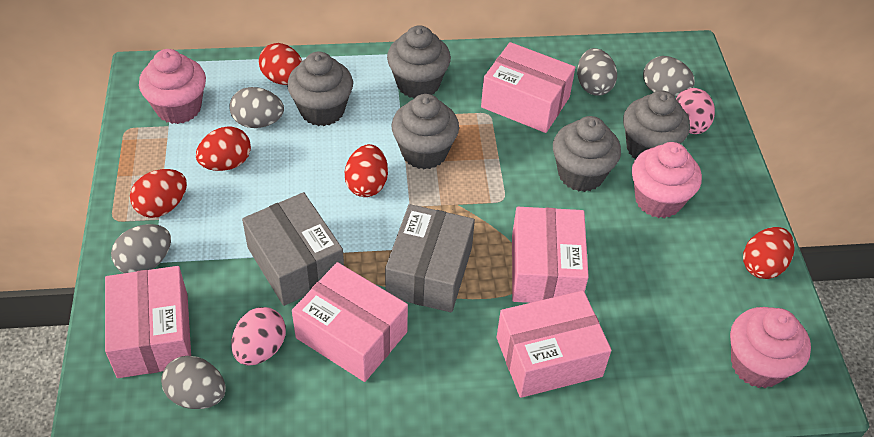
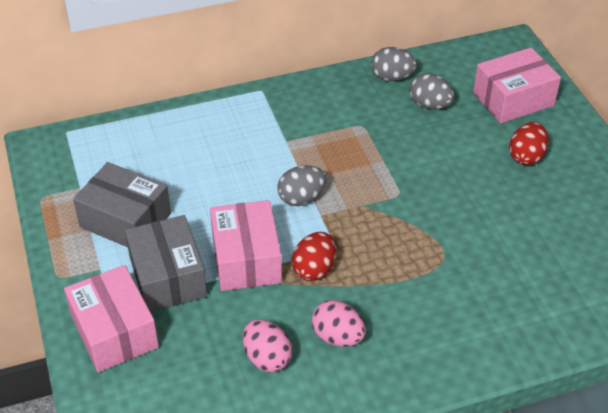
grey cupcake: [287,52,353,126] [387,25,451,98] [391,94,459,169] [553,116,621,192] [623,91,690,159] = 5 -> none = 0
grey egg: [111,224,171,273] [161,356,226,409] [229,87,284,128] [577,48,617,96] [643,56,695,96] = 5 -> [278,165,326,206] [371,47,417,81] [409,73,454,110] = 3
pink box: [105,266,191,378] [292,262,408,382] [481,42,575,133] [497,291,611,398] [512,207,589,303] = 5 -> [64,265,159,372] [210,200,282,291] [473,48,561,123] = 3
pink cupcake: [139,49,206,124] [632,142,702,218] [730,307,811,388] = 3 -> none = 0
red egg: [130,169,187,218] [196,126,251,171] [259,43,302,85] [345,144,388,197] [743,227,794,279] = 5 -> [292,232,336,281] [509,122,549,165] = 2

